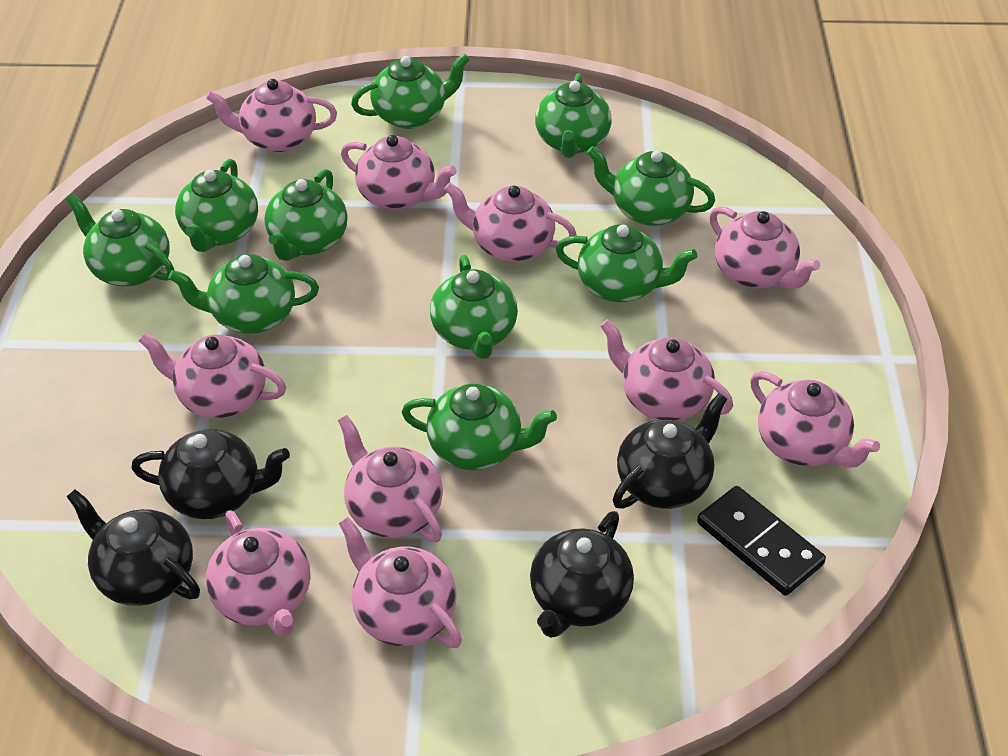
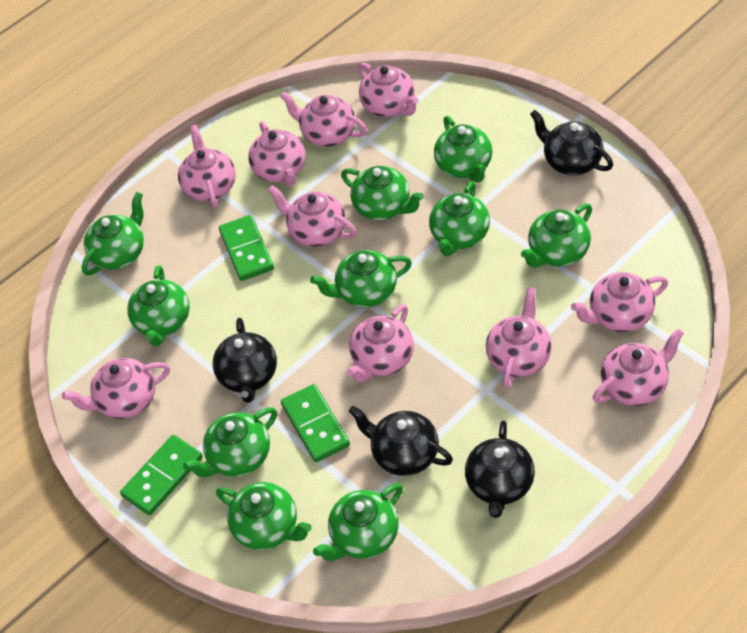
black domino: [697,486,826,596] = 1 -> none = 0
green domino: none = 0 -> [120,435,203,515] [219,215,274,281] [281,384,350,462] = 3

